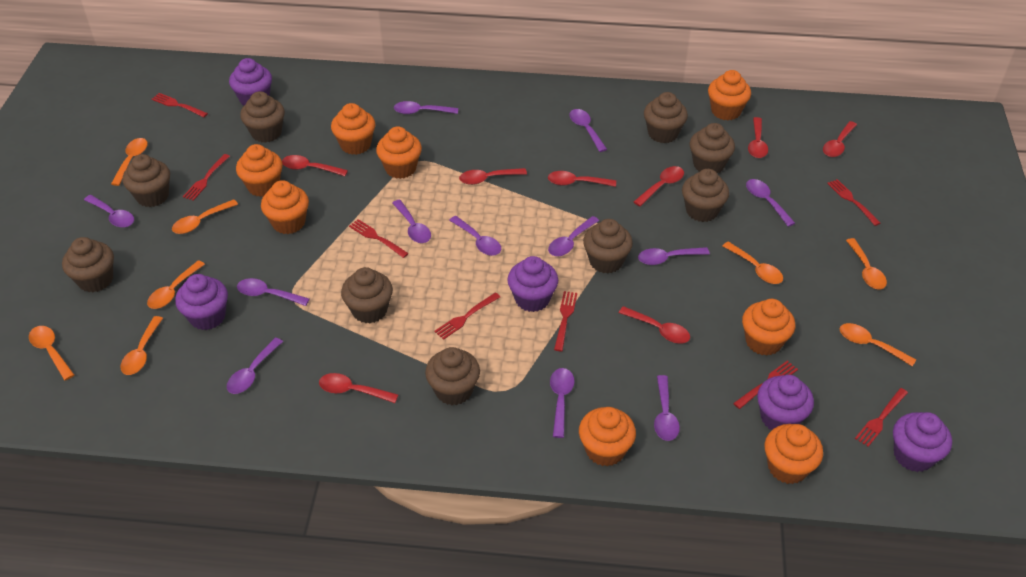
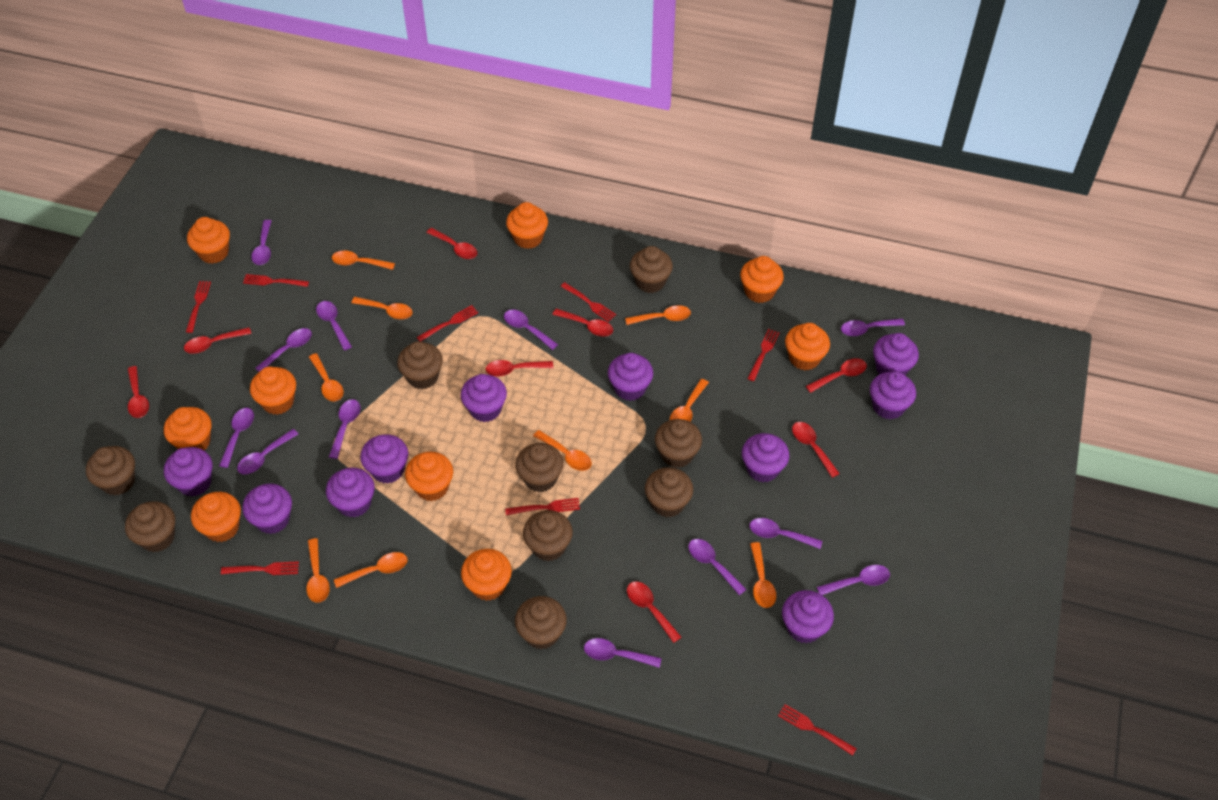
orange cupcake: [236,144,283,197] [261,180,309,234] [331,103,375,155] [376,126,422,179] [579,407,636,467] [708,70,751,120] [742,299,795,356] [764,424,823,484] = 8 -> [164,407,212,451] [187,217,230,264] [191,492,241,542] [250,367,296,415] [405,452,453,501] [461,549,512,601] [506,202,548,249] [740,256,784,303] [785,323,830,370] = 9
orange spoon: [29,326,74,380] [111,138,148,186] [121,316,163,375] [147,260,205,309] [172,199,238,234] [723,241,783,284] [840,323,916,366] [846,238,887,289] = 8 -> [306,538,330,603] [309,353,344,401] [332,250,395,270] [334,552,408,588] [351,297,413,319] [533,430,592,471] [625,305,691,325] [670,379,709,422] [750,542,776,608] = 9
purple cupcake: [175,274,228,330] [229,58,272,105] [508,256,558,312] [757,375,814,430] [893,412,952,472] = 5 -> [164,447,212,497] [243,484,292,534] [326,467,375,518] [360,434,408,484] [461,374,507,422] [608,353,653,401] [742,433,789,482] [782,590,834,643] [870,371,916,419] [873,333,919,375] = 10

